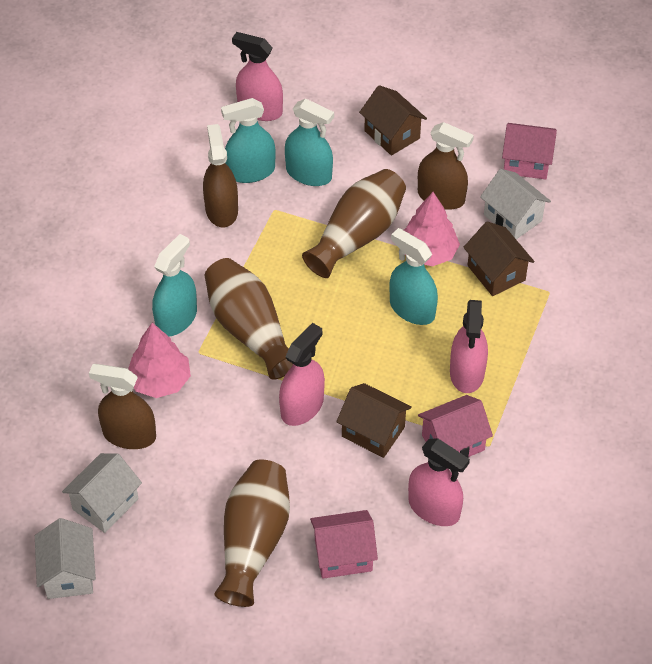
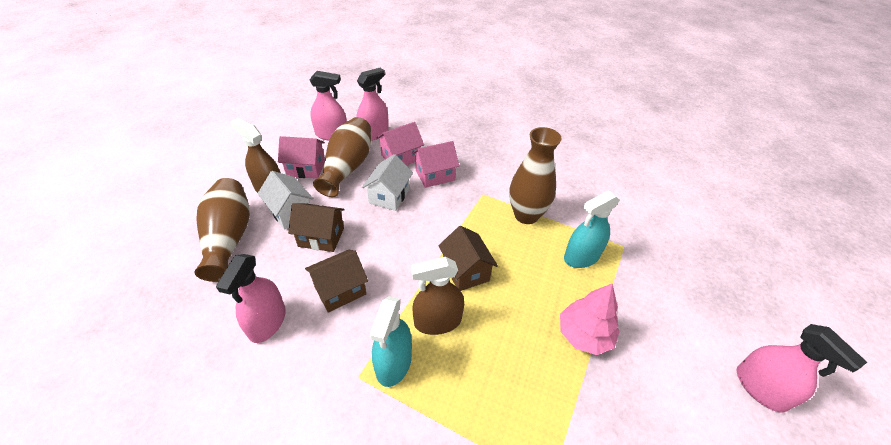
brown spray bottle: [89,364,156,449] [203,124,238,227] [418,122,474,210] = 3 -> [230,118,281,193] [411,257,464,335] = 2
pink tree: [128,323,191,398] [404,192,460,266] = 2 -> [560,284,620,355] = 1
turquoise spray bottle: [152,234,197,336] [221,98,276,183] [285,98,334,186] [389,228,438,325] = 4 -> [370,296,412,387] [564,191,620,268] = 2
white house: [35,518,96,599] [62,453,142,533] [480,169,551,239] = 3 -> [258,171,314,230] [362,154,413,211] = 2

